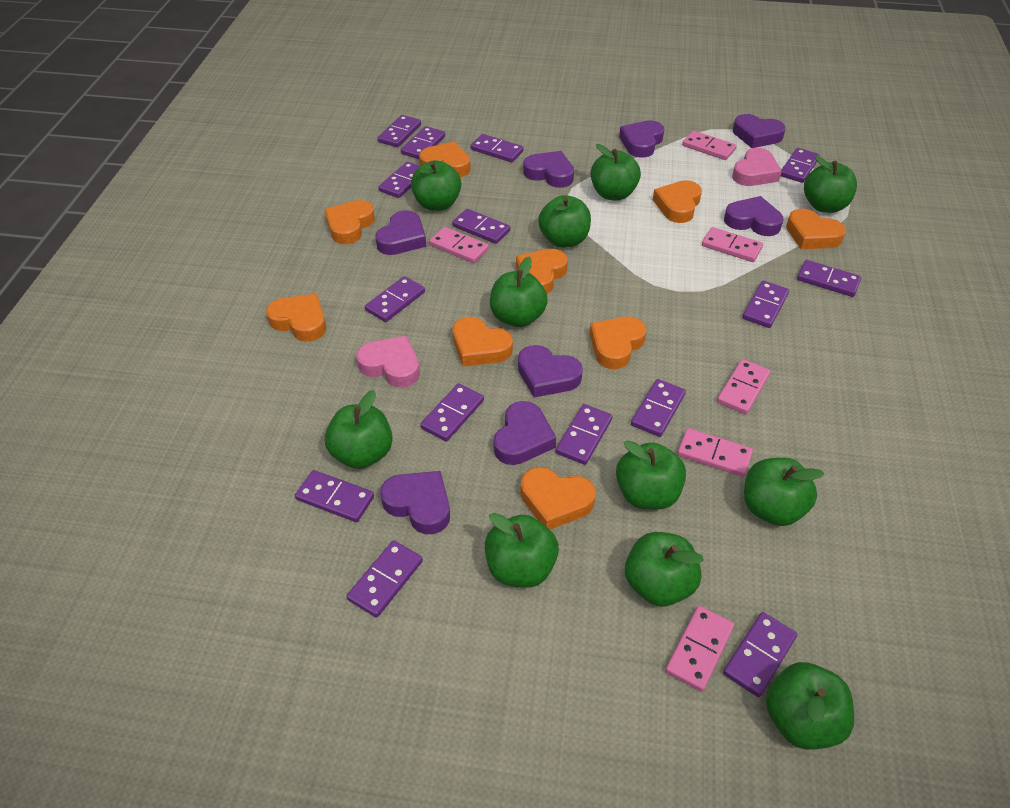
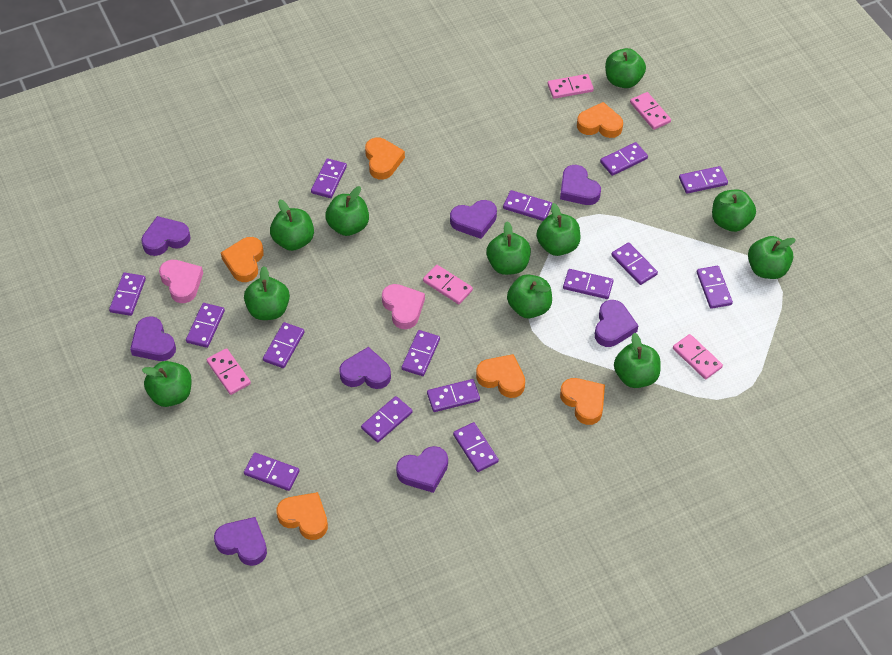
orange heart: [266,294,326,342] [324,200,375,244] [419,141,471,177] [453,317,513,367] [516,249,568,294] [520,467,596,529] [589,317,647,369] [653,180,702,223] [786,209,846,249] = 9 -> [221,237,264,282] [276,492,328,540] [365,138,405,180] [476,354,525,398] [560,378,605,425] [577,102,623,138] = 6
pink domino: [429,227,489,263] [665,606,734,692] [677,428,753,477] [682,131,736,160] [702,227,763,262] [717,359,771,414] = 6 -> [207,348,251,395] [423,265,473,304] [548,74,594,99] [630,92,671,130] [673,334,723,379] = 5

